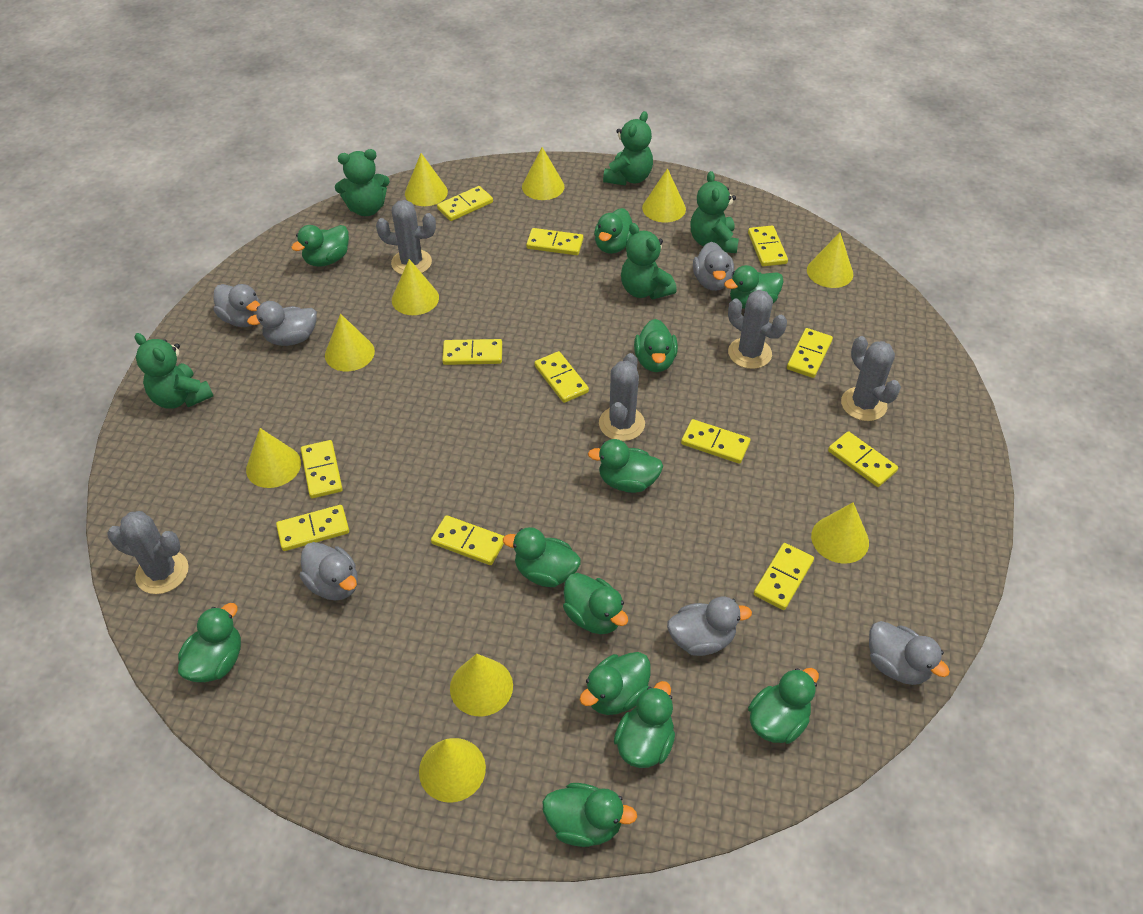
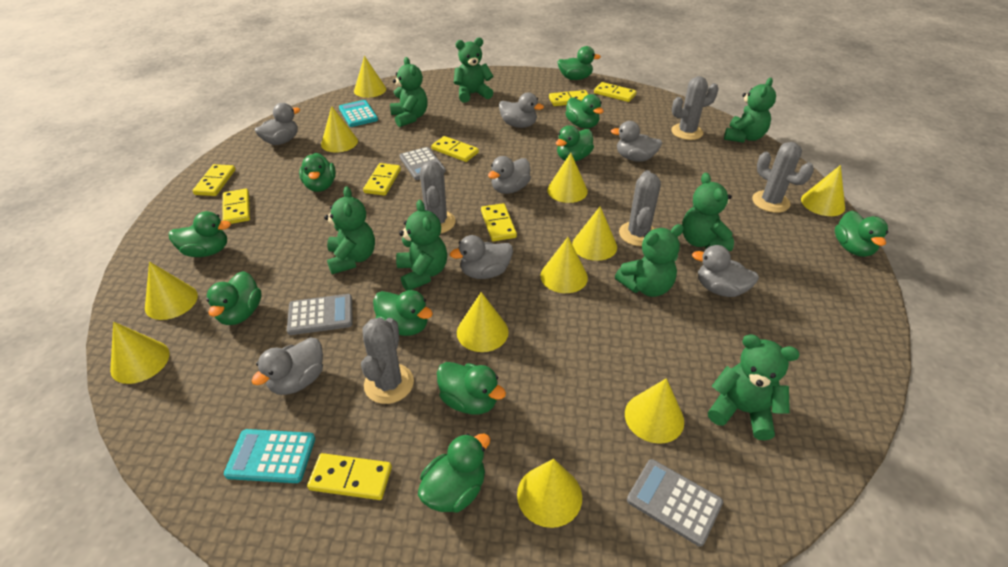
green duck: [178,603,241,682] [291,225,349,267] [503,527,581,587] [543,783,637,847] [563,573,628,634] [579,652,651,715] [588,439,663,493] [594,208,632,254] [614,681,675,768] [634,319,678,372] [724,265,784,309] [748,668,819,744] = 12 -> [169,211,231,257] [206,271,262,325] [299,153,336,192] [373,290,433,336] [418,433,490,513] [437,362,506,415] [556,125,594,161] [558,46,601,80] [565,94,604,128] [835,210,888,257] = 10
green teddy bear: [135,333,213,409] [335,149,390,216] [603,111,653,185] [621,223,677,299] [690,171,739,253] = 5 -> [324,186,375,274] [390,57,428,127] [396,200,447,291] [454,38,493,103] [615,224,684,297] [682,173,734,251] [708,334,800,441] [724,78,776,143] = 8
grey calculator: none = 0 -> [287,294,352,335] [399,147,446,180] [627,459,723,547] = 3
grey duck: [214,284,260,327] [247,301,317,346] [300,542,358,601] [667,597,752,656] [693,242,734,291] [869,621,950,685] = 6 -> [252,337,323,395] [255,103,300,145] [450,235,513,279] [488,156,531,194] [499,93,544,128] [611,121,662,162] [692,245,759,297] = 7
turquoise calculator: none = 0 -> [224,429,315,483] [339,100,378,127] = 2
yellow cone: [246,428,301,488] [325,314,375,371] [392,259,439,315] [405,153,448,206] [419,738,486,803] [450,654,513,716] [522,147,565,200] [642,168,686,222] [807,233,853,288] [811,502,869,564] = 10 -> [110,322,170,384] [145,261,198,320] [321,106,358,152] [354,56,386,98] [457,292,509,352] [517,459,582,528] [540,237,588,293] [547,153,588,203] [572,207,617,261] [625,378,684,444] [801,165,845,216] = 11
yellow domino: [276,505,349,551] [301,440,343,498] [431,515,504,565] [437,186,493,221] [442,339,502,365] [526,228,583,255] [534,351,589,403] [681,419,750,464] [748,226,788,266] [754,543,814,610] [787,328,833,378] [828,431,898,487] = 12 -> [192,164,235,196] [222,189,250,224] [307,453,392,500] [363,163,401,196] [431,136,479,162] [481,203,517,241] [549,90,589,106] [594,82,636,102] = 8

